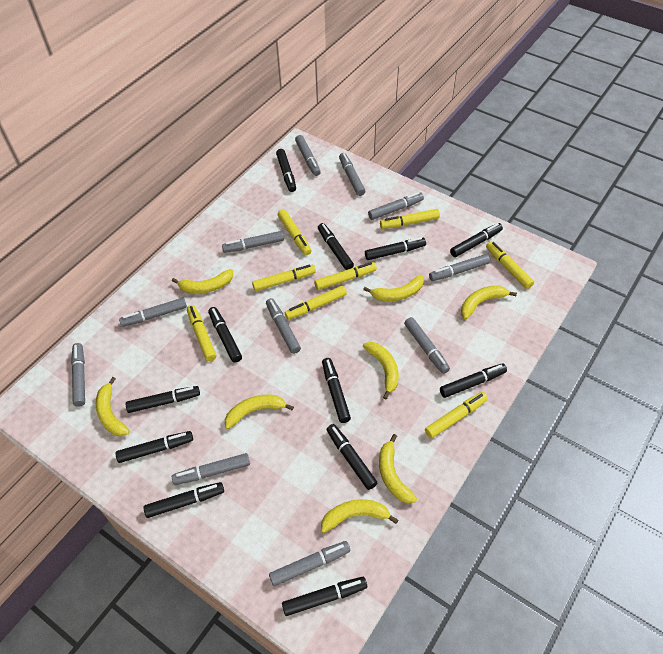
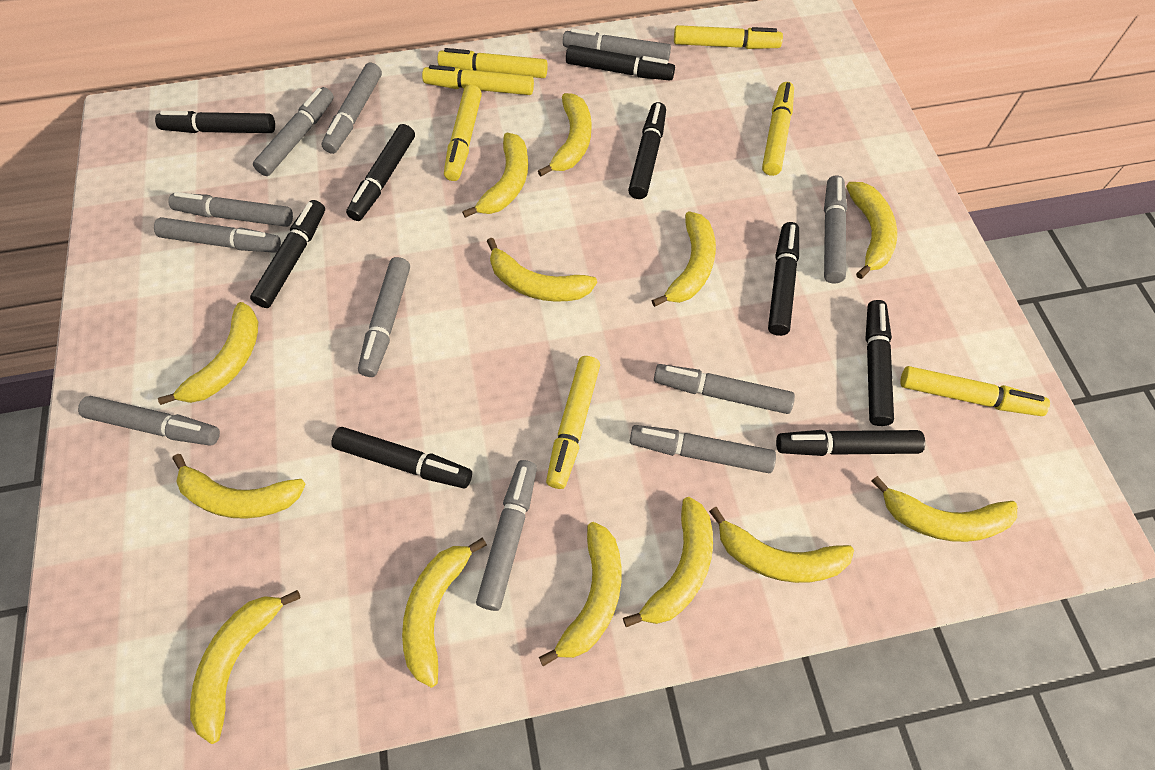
black marker: [115,431,193,463] [126,386,200,413] [144,482,224,518] [208,307,242,363] [276,149,296,192] [282,577,367,616] [318,223,354,270] [322,358,351,423] [326,424,377,490] [365,237,426,260] [440,364,507,398] [450,223,503,257] = 12 -> [155,111,275,133] [250,200,325,308] [331,427,472,488] [346,124,415,221] [566,45,675,80] [628,102,666,199] [768,222,799,336] [776,430,925,456] [865,300,894,426] = 9
yellow banana: [96,377,130,436] [172,269,233,294] [225,395,294,429] [321,500,398,533] [363,275,424,301] [363,342,399,399] [379,434,417,503] [461,286,517,319] = 8 -> [158,302,258,405] [173,454,306,519] [190,590,301,744] [402,537,487,688] [462,132,528,218] [487,238,597,302] [538,93,592,176] [539,522,622,666] [623,497,713,627] [652,211,716,307] [709,507,854,583] [846,182,897,279] [872,476,1017,542] = 13
yellow marker: [187,305,216,361] [252,265,316,291] [278,209,312,255] [285,286,347,320] [314,262,377,290] [380,209,440,229] [425,392,488,438] [486,241,534,289] = 8 -> [422,65,534,95] [437,48,548,78] [444,85,482,181] [546,356,600,489] [674,25,783,49] [762,82,794,176] [900,366,1050,416] = 7

